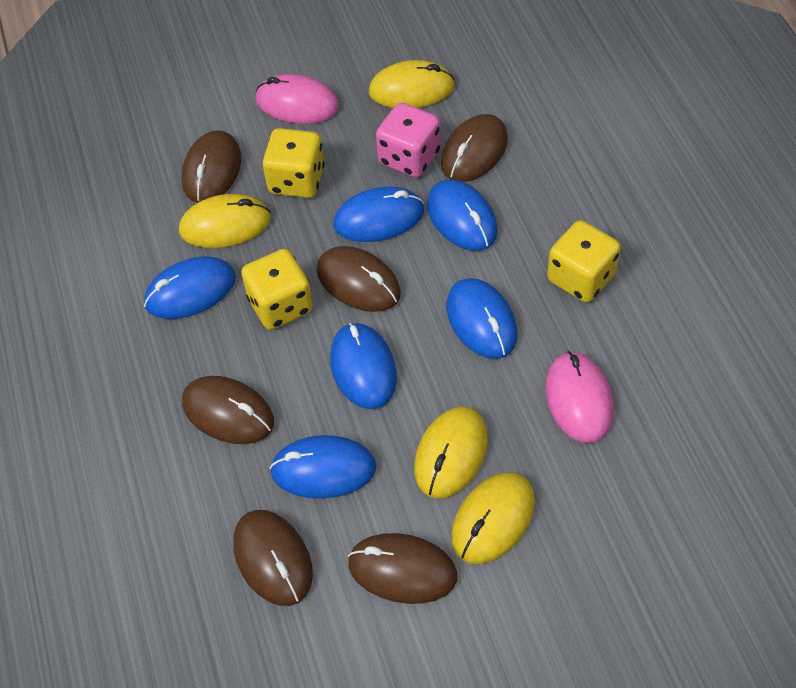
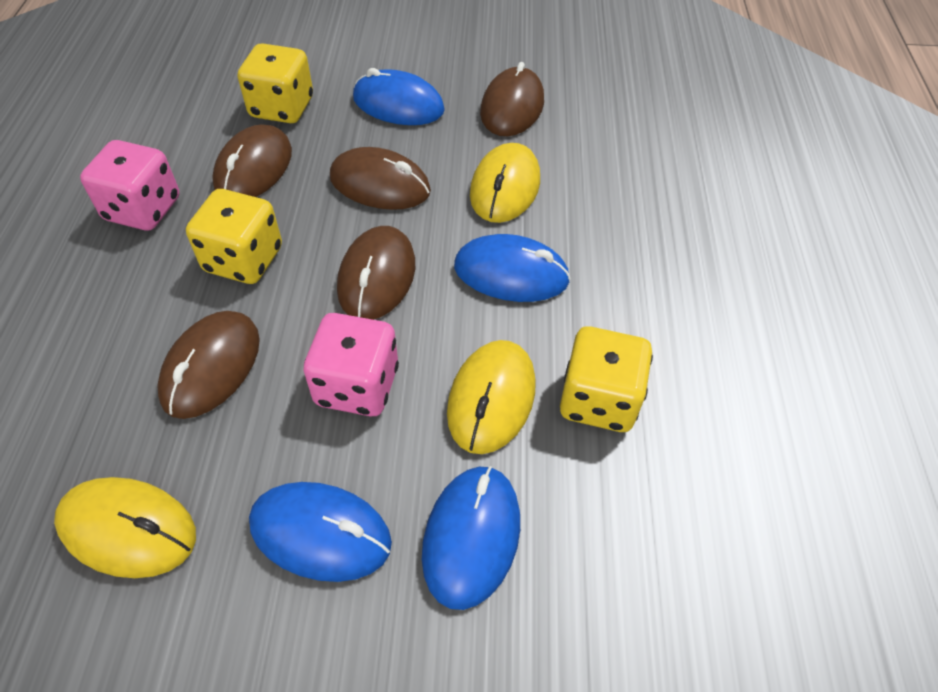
blue mouse: [144,256,236,319] [270,435,376,499] [330,323,397,409] [334,187,424,242] [427,179,498,251] [447,278,517,359] = 6 -> [249,482,392,582] [353,68,445,125] [422,466,520,610] [454,234,571,302] = 4
brown mouse: [182,131,241,203] [182,376,274,444] [234,510,313,606] [317,246,401,312] [348,533,457,604] [441,114,508,182] = 6 -> [157,311,260,419] [212,125,292,197] [330,147,431,210] [337,226,415,320] [480,62,544,136] = 5
pink dice: [376,103,441,178] = 1 -> [80,140,179,230] [303,313,399,417] = 2
pink mouse: [256,74,339,124] [545,351,614,443] = 2 -> none = 0
yellow mouse: [179,194,271,248] [369,60,455,108] [414,407,488,499] [451,472,535,564] = 4 -> [54,477,196,578] [447,340,536,454] [470,143,540,223] = 3

